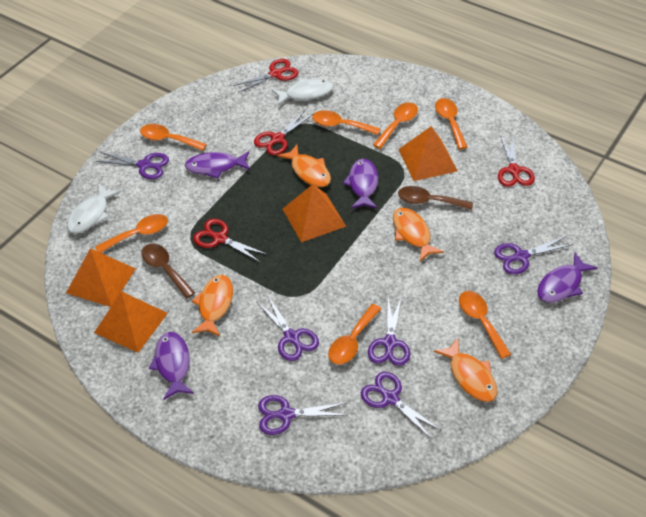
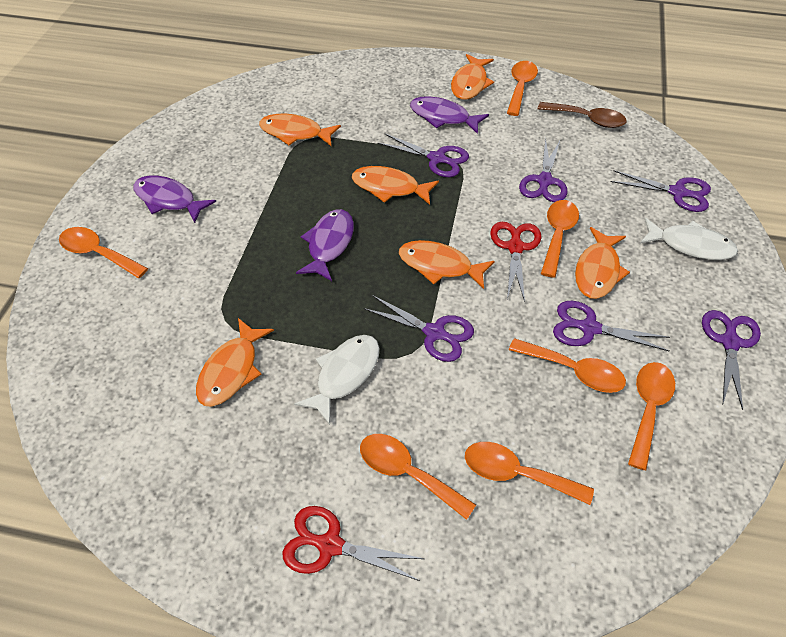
brown spoon: [141,244,195,299] [398,186,473,210] = 2 -> [538,102,627,128] = 1
orange fish: [191,275,233,337] [277,145,331,187] [393,208,444,262] [434,338,498,402] = 4 -> [196,318,274,407] [259,114,341,146] [352,166,439,205] [399,240,494,289] [451,54,494,100] [575,227,630,299] = 6
orange pyramid: [66,248,136,307] [94,291,168,353] [283,184,346,242] [398,126,458,181] = 4 -> none = 0
purple fish: [149,332,194,400] [185,151,251,179] [343,159,378,209] [537,253,598,303] = 4 -> [133,176,216,223] [296,209,354,281] [410,96,489,134] = 3
red scissors: [193,219,268,263] [233,59,298,93] [254,110,313,155] [498,135,535,187] = 4 -> [282,506,424,581] [490,222,542,302] = 2

